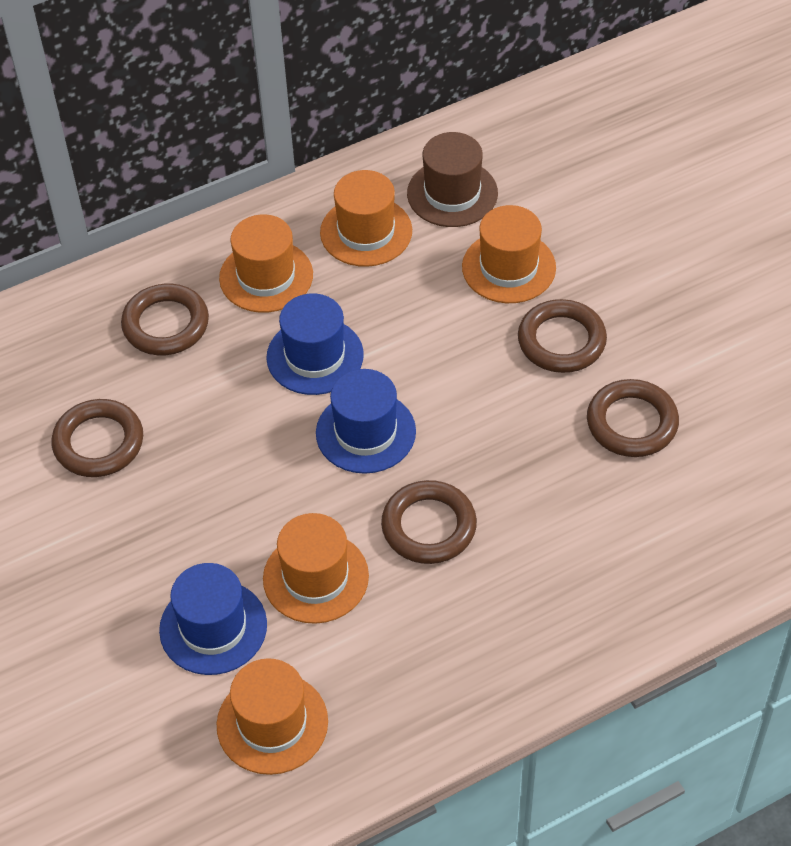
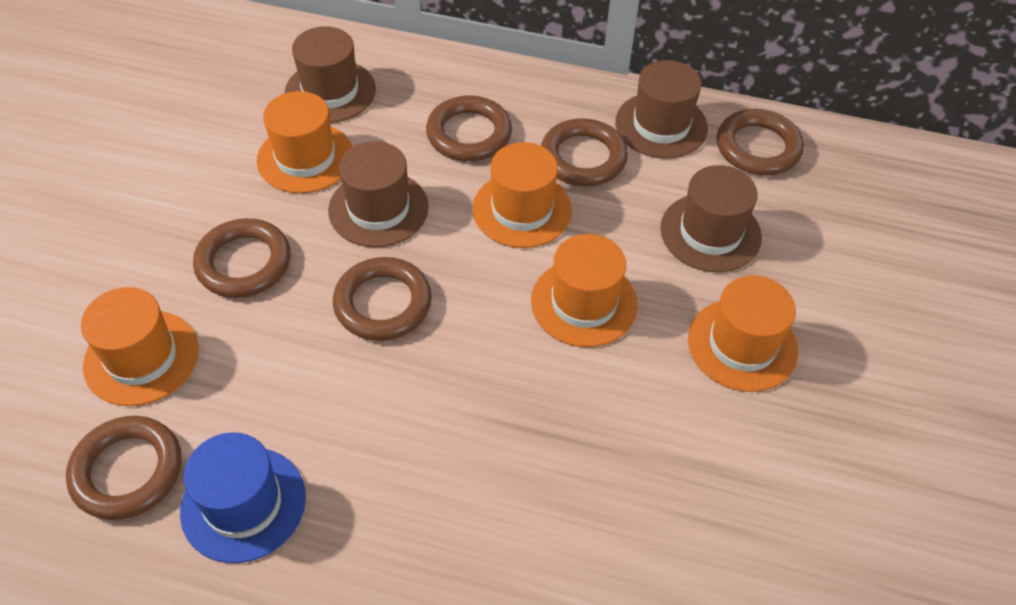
blue hat: [159,563,267,675] [266,293,364,395] [316,369,416,474] = 3 -> [180,432,306,563] = 1
brown hat: [407,132,498,227] = 1 -> [285,26,376,123] [328,141,429,247] [615,60,708,159] [660,165,762,272] = 4
brown ring: [51,399,143,477] [121,284,209,355] [381,480,477,564] [518,299,607,373] [587,379,679,457] = 5 -> [66,416,182,520] [193,218,291,298] [333,257,432,341] [426,95,512,161] [541,118,628,186] [717,109,804,176] = 6

